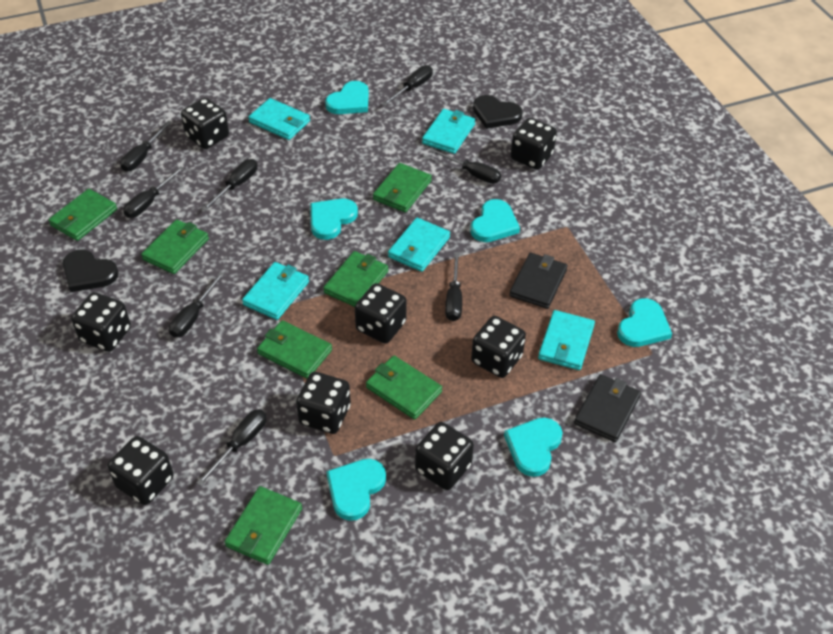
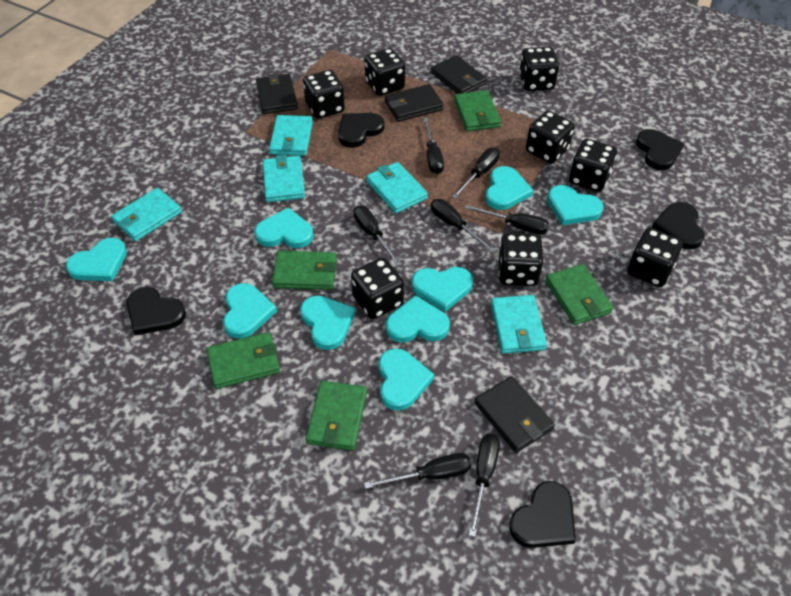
black heart: [63,249,118,292] [473,95,523,129] = 2 -> [127,287,186,335] [338,113,385,148] [509,481,576,548] [636,129,684,170] [652,202,704,250] = 5
black screwdriver: [120,121,172,172] [123,166,184,218] [169,272,225,338] [196,410,266,486] [202,159,257,211] [382,65,433,106] [430,148,501,184] [445,252,462,321] = 8 -> [353,205,402,266] [364,453,471,489] [423,118,444,174] [431,199,495,252] [452,147,500,199] [465,205,549,235] [469,434,500,537] = 7
black wallet: [509,253,568,309] [574,374,641,442] = 2 -> [256,73,298,114] [385,84,444,122] [431,55,487,94] [474,376,555,453] = 4
green wallet: [48,189,117,241] [141,220,209,274] [225,486,302,565] [257,320,332,379] [323,251,388,307] [366,356,442,420] [373,163,432,212] = 7 -> [207,332,280,389] [272,251,337,290] [306,381,367,451] [454,90,501,131] [545,264,613,325] = 5
turquoise heart: [310,199,358,240] [325,81,369,114] [326,459,386,521] [470,199,520,242] [504,418,563,477] [617,298,672,347] = 6 -> [66,238,127,281] [223,283,277,339] [254,207,313,248] [300,296,355,350] [378,348,434,411] [386,295,450,343] [411,267,473,312] [485,166,534,210] [547,185,604,225] = 9

